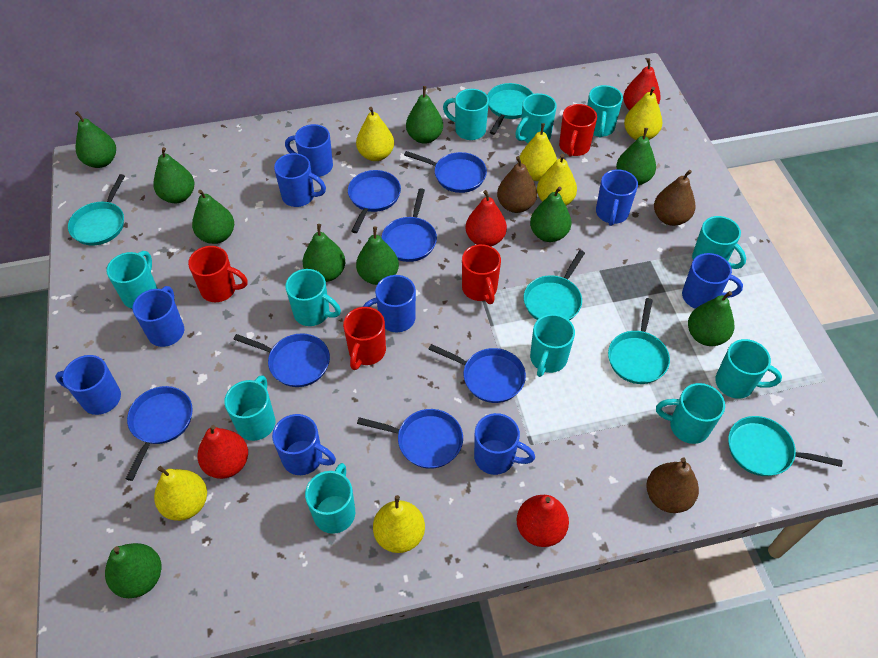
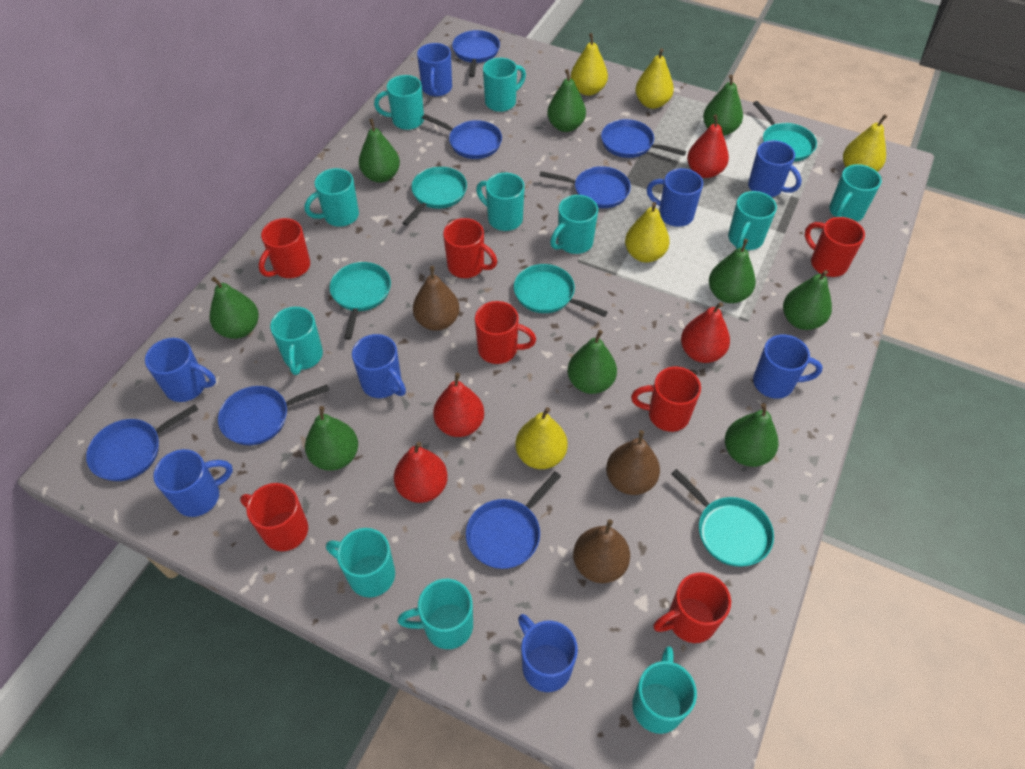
blue mug: [55,355,121,415] [133,286,184,347] [272,414,336,475] [274,153,326,207] [285,124,333,177] [362,275,416,332] [474,413,535,475] [596,169,638,226] [682,253,743,309] = 9 -> [145,338,216,402] [153,449,233,517] [352,334,406,398] [417,43,452,96] [518,614,578,692] [647,168,703,227] [748,140,802,197] [753,335,823,399] = 8
green pear: [75,111,116,168] [105,543,161,598] [153,147,195,203] [192,190,234,244] [303,224,345,282] [356,226,399,285] [406,86,443,144] [530,187,571,242] [616,128,656,185] [688,291,734,346] = 10 -> [210,277,259,339] [305,406,358,471] [359,119,400,183] [547,69,586,132] [568,330,617,394] [703,74,743,136] [709,239,756,303] [725,403,779,467] [783,270,832,330] = 9
red mug: [188,246,248,302] [343,307,386,370] [462,244,501,304] [559,104,597,157] = 4 -> [240,483,308,551] [258,218,310,278] [443,218,497,278] [475,301,536,364] [631,367,701,432] [653,572,731,643] [805,217,865,277] = 7
yellow pear: [154,466,207,521] [356,107,394,161] [373,495,425,553] [518,123,557,181] [537,154,577,205] [624,87,663,140] = 6 -> [515,407,568,469] [571,33,608,96] [625,202,670,263] [635,48,674,109] [843,114,887,172] = 5

